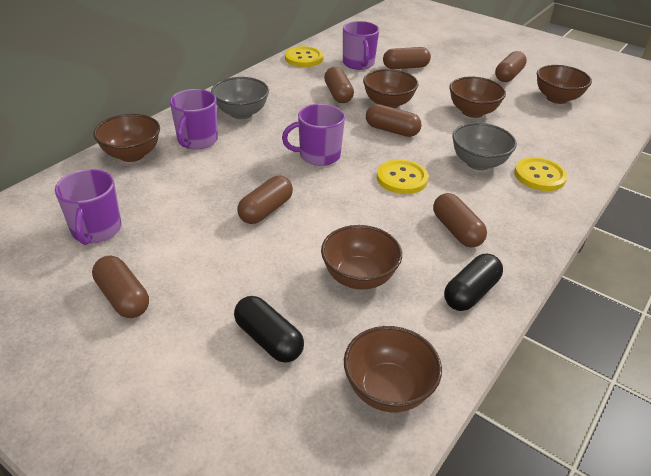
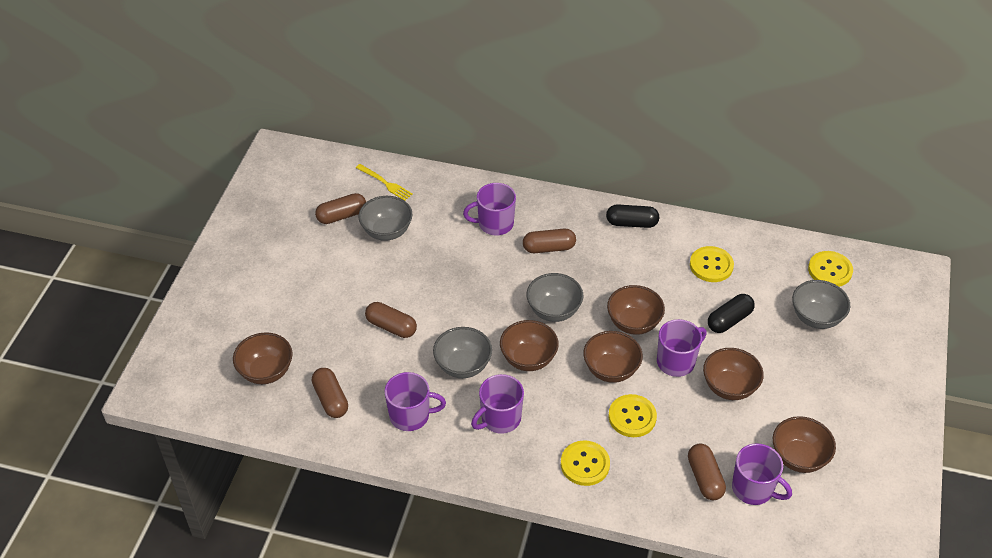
brown capsule: [92,256,149,318] [237,176,293,224] [324,67,354,103] [366,104,422,137] [383,47,431,69] [433,193,487,248] [495,51,527,82] = 7 -> [312,368,348,418] [315,193,366,224] [365,302,417,338] [523,229,576,253] [688,444,726,500] = 5
grey bowl: [211,77,269,119] [452,123,517,170] = 2 -> [358,196,413,241] [433,327,492,378] [527,273,583,322] [792,280,850,329] = 4
purple mug: [55,169,122,245] [170,89,218,150] [282,104,345,166] [343,21,379,70] = 4 -> [384,372,446,431] [463,183,516,236] [471,374,524,434] [657,319,707,377] [732,443,792,505] = 5
yellow button: [285,46,323,67] [377,159,428,194] [514,157,567,191] = 3 -> [561,440,610,486] [608,394,657,437] [690,246,734,282] [808,251,853,287] = 4
yellow fork: none = 0 -> [356,164,413,201] = 1

